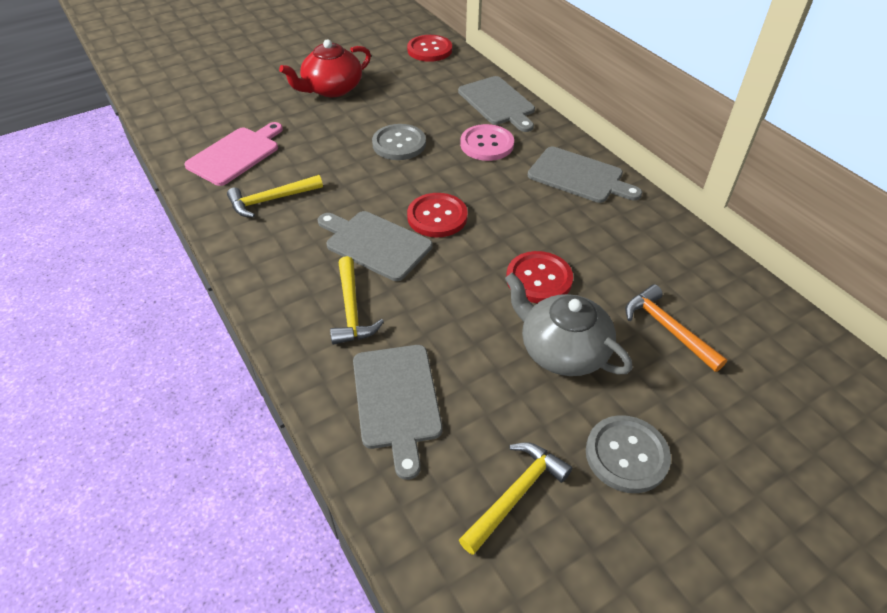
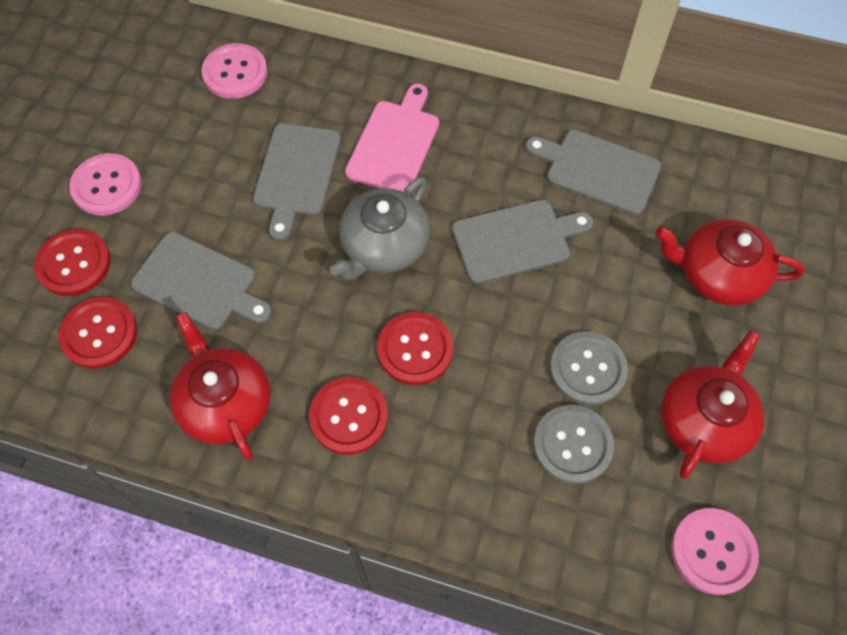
orange hammer: [625,284,727,372] = 1 -> none = 0
pink button: [460,124,514,161] = 1 -> [69,153,142,216] [201,43,268,99] [671,508,759,595] = 3
red button: [407,35,452,62] [407,193,468,237] [506,251,573,303] = 3 -> [34,229,111,296] [58,297,137,369] [309,377,388,455] [377,312,453,385] = 4
red teapot: [279,39,371,97] = 1 -> [170,312,271,460] [655,219,805,306] [661,331,764,479] = 3
yellow hammer: [227,175,323,218] [330,256,384,345] [459,442,572,555] = 3 -> none = 0

